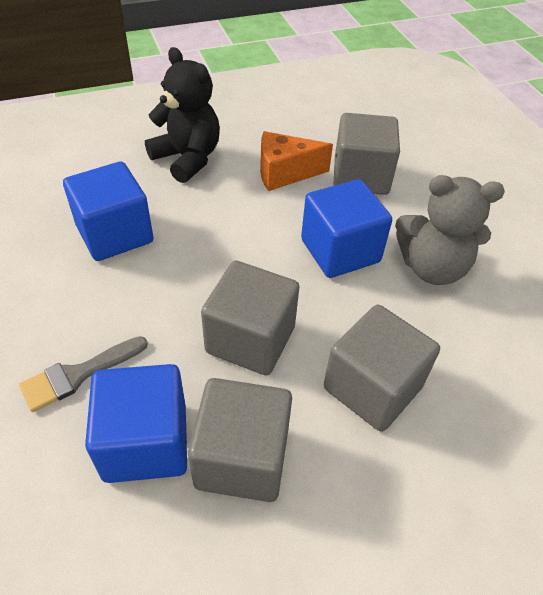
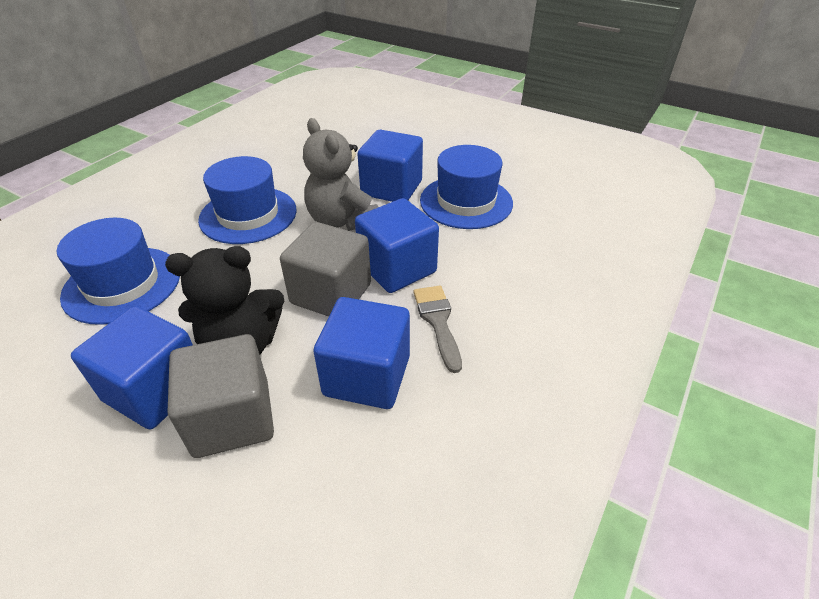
blue cube: [63,162,154,261] [85,364,187,483] [301,179,392,278] = 3 -> [71,306,193,429] [313,297,410,409] [355,198,439,293] [358,130,423,202] = 4
blue hat: none = 0 -> [57,218,180,325] [198,156,297,244] [420,145,513,229] = 3
grey cube: [188,378,292,502] [201,261,300,375] [324,305,440,432] [333,113,400,195] = 4 -> [168,334,274,458] [280,222,371,317] = 2
orange cheese: [260,131,333,191] = 1 -> none = 0

